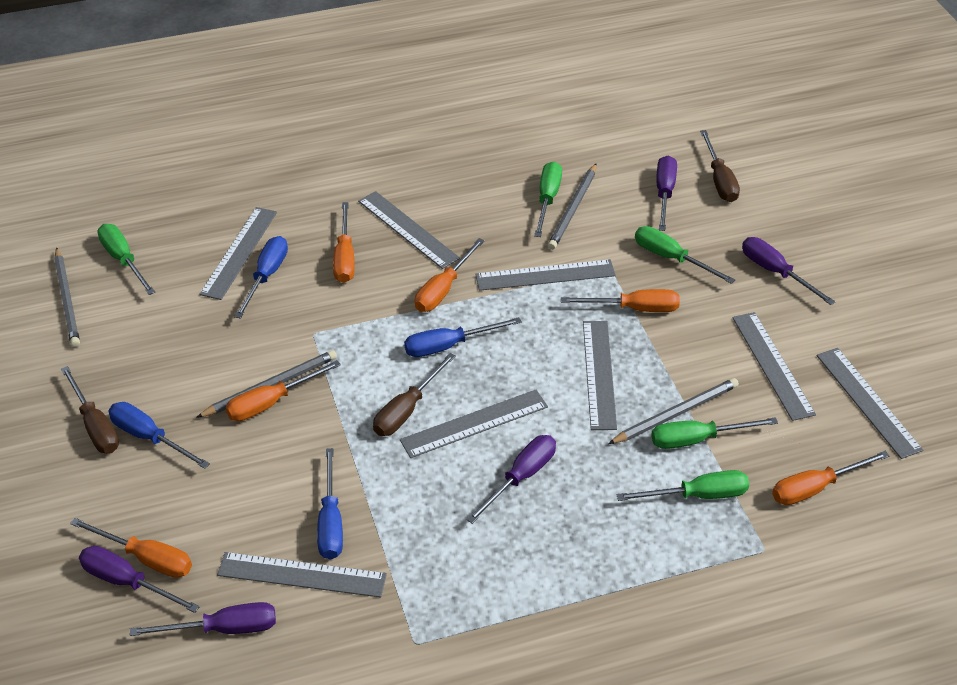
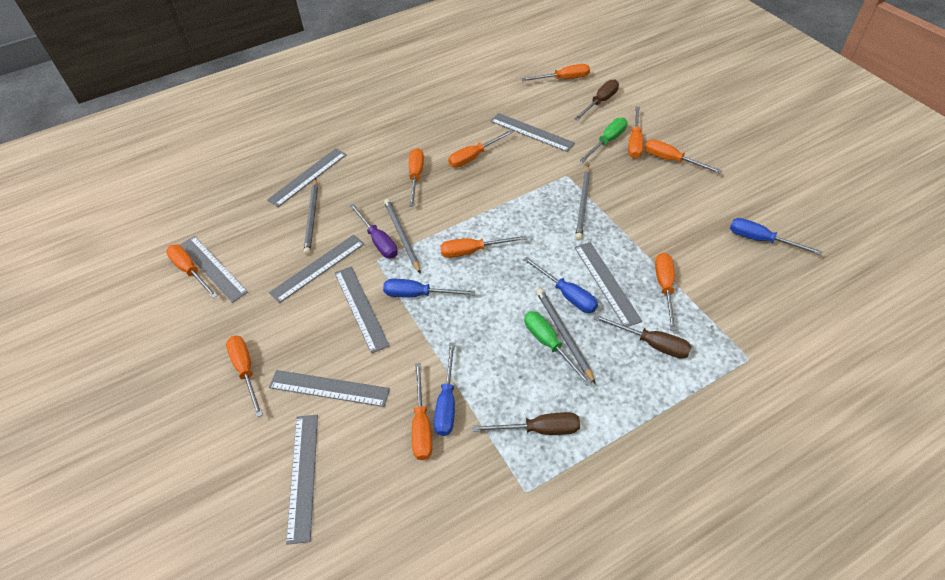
green screwdriver: [97,224,155,295] [534,162,562,237] [617,470,749,501] [635,226,735,284] [651,417,778,449] = 5 -> [524,311,592,386] [579,118,627,162] = 2
orange screwdriver: [70,518,192,578] [225,360,341,421] [333,202,355,283] [415,238,485,312] [561,289,680,312] [772,451,890,505] = 6 -> [166,244,218,298] [226,336,263,417] [409,148,424,207] [412,363,432,460] [440,235,527,258] [448,130,513,168] [521,64,590,81] [628,106,643,159] [645,139,722,174] [655,253,677,331] = 10
purple screwdriver: [79,546,200,613] [130,602,276,636] [466,435,556,524] [656,155,677,231] [742,237,836,305] = 5 -> [349,204,398,258] = 1

